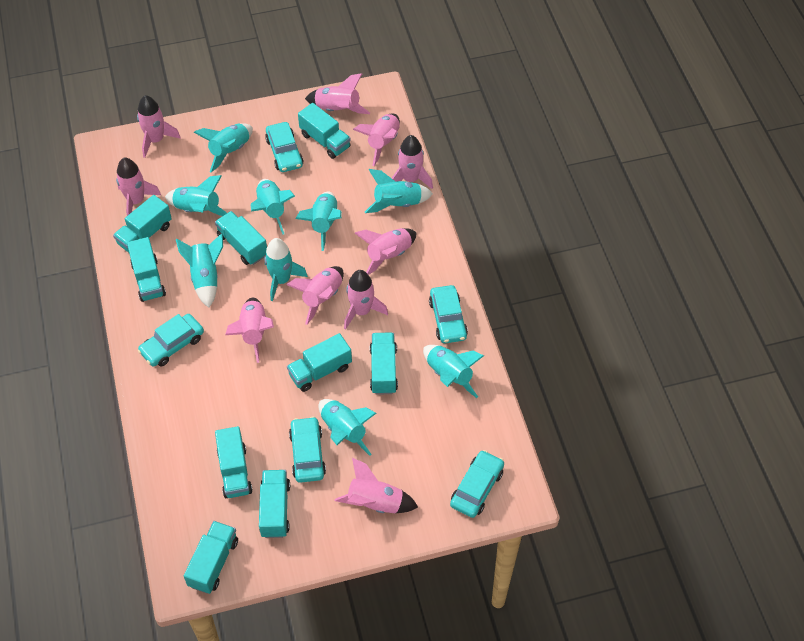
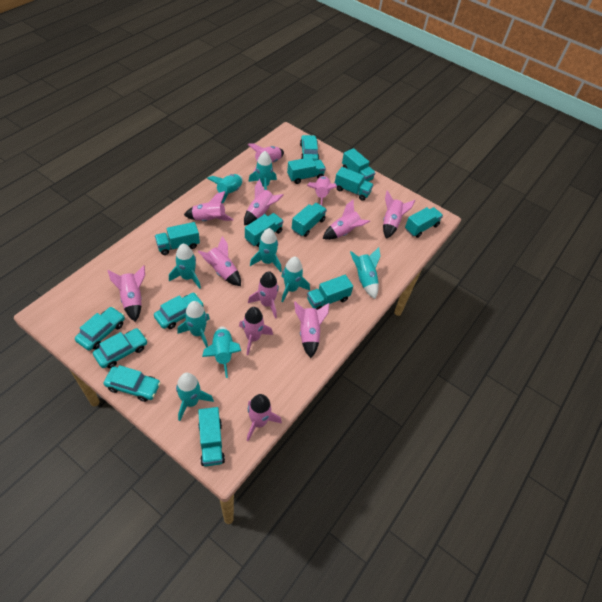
pink rocket: [116,158,161,216] [137,95,181,158] [225,298,274,363] [286,266,344,325] [305,73,370,114] [335,458,418,513] [344,270,388,330] [353,113,400,166] [355,228,416,275] [392,135,433,189] = 10 -> [107,265,145,322] [184,191,234,221] [198,236,241,286] [239,307,273,355] [244,179,284,225] [247,144,284,172] [247,394,282,441] [248,271,279,319] [294,302,329,358] [307,176,337,206] [323,199,370,240] [383,190,415,239] = 12

